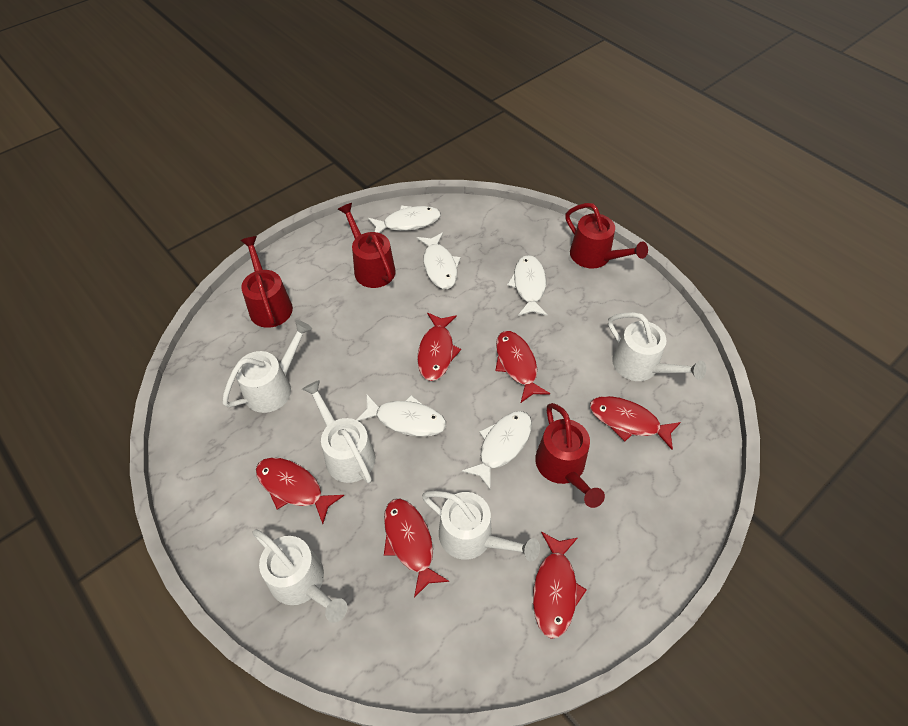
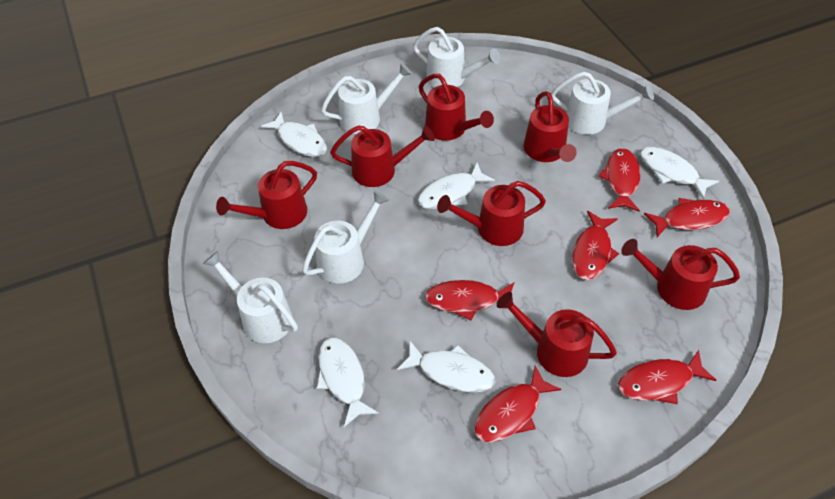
red watering can: [240,236,293,328] [338,203,396,288] [535,403,605,508] [566,203,648,269] = 4 -> [216,161,317,229] [330,125,435,187] [419,74,494,141] [437,181,546,246] [497,292,617,377] [523,91,577,162] [621,239,740,310] = 7

